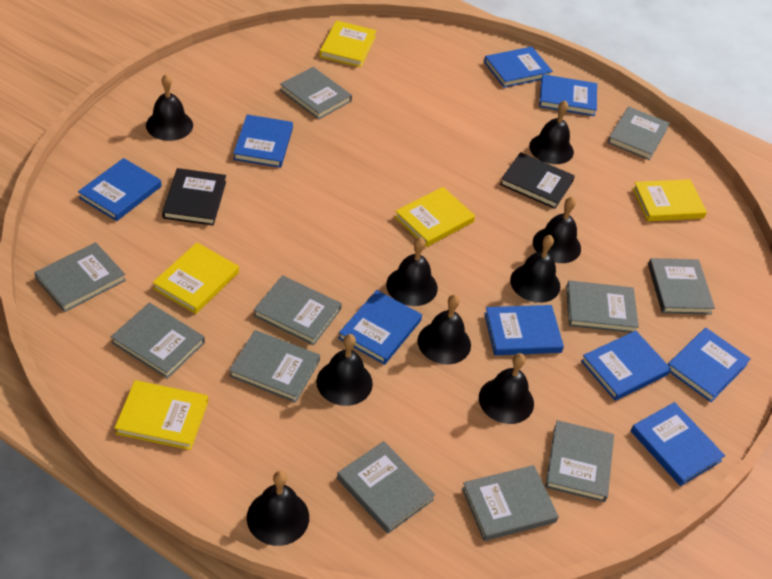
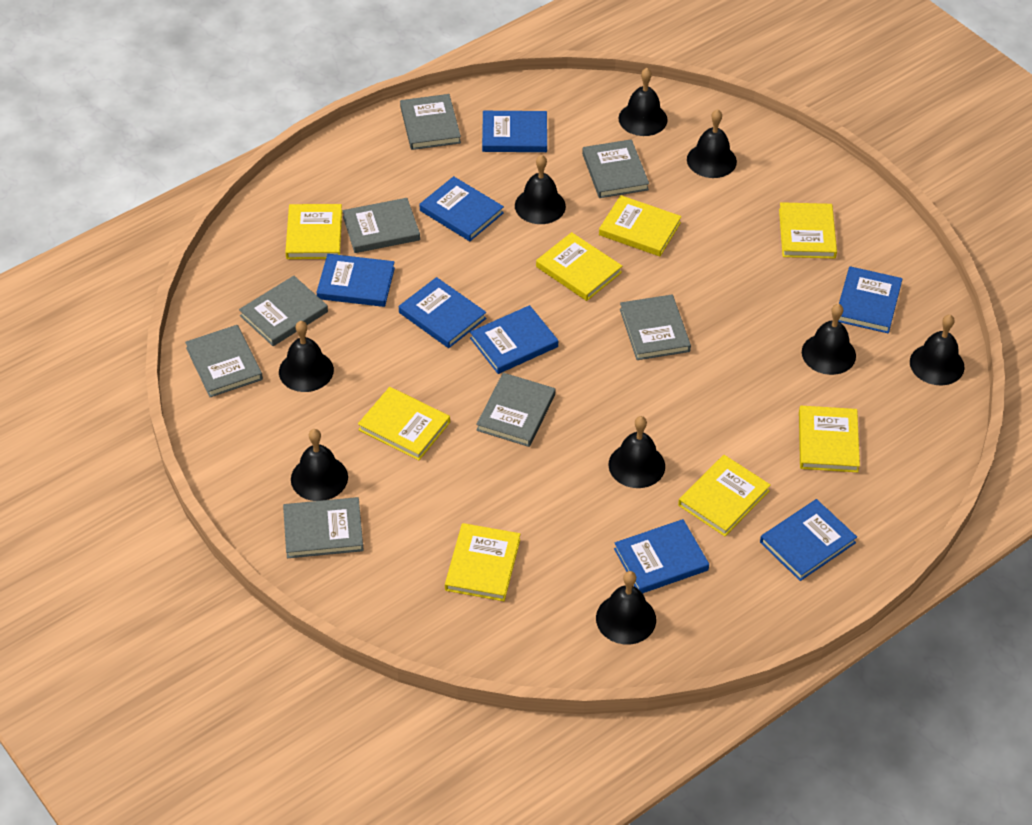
black book: [162,168,226,226] [500,152,575,209] = 2 -> none = 0
blue book: [78,158,162,221] [233,115,293,168] [338,290,422,365] [484,47,553,88] [484,305,564,355] [539,74,597,116] [581,331,671,401] [631,402,725,486] [668,328,751,402] = 9 -> [316,254,395,307] [399,277,486,348] [420,176,504,241] [470,305,558,374] [482,111,547,152] [614,519,709,594] [760,499,857,581] [838,266,903,333] = 8
grey book: [34,242,126,312] [111,303,205,379] [229,330,320,403] [253,275,342,345] [280,67,352,120] [337,441,435,534] [462,465,559,541] [545,420,614,502] [566,280,639,333] [607,106,670,160] [648,258,715,315] = 11 -> [185,325,263,397] [239,276,328,346] [283,497,364,558] [342,198,420,253] [400,94,461,150] [476,373,555,447] [582,139,649,198] [620,295,691,360] = 8
yellow book: [115,380,208,450] [152,243,239,314] [320,20,376,67] [395,187,475,247] [632,179,707,221] = 5 -> [285,204,342,259] [358,387,450,460] [445,523,520,601] [536,232,622,301] [599,195,682,256] [678,455,771,536] [779,202,837,259] [799,406,860,472] = 8

